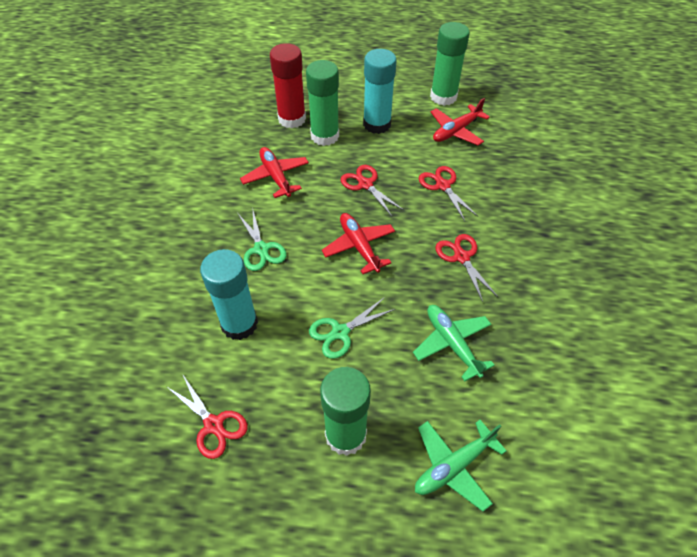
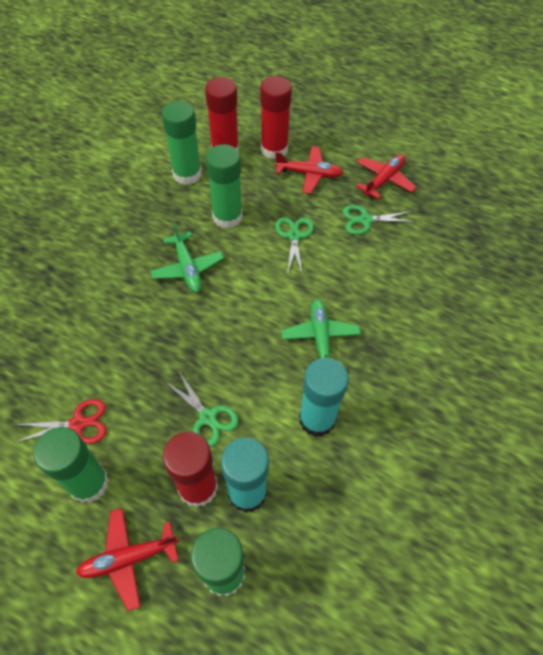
green glue stick: [306,60,339,146] [320,367,371,456] [430,22,470,106] = 3 -> [34,427,109,503] [162,101,201,185] [191,528,245,597] [206,144,243,229] = 4
green scissors: [238,207,286,271] [309,297,395,359] = 2 -> [166,370,238,447] [275,217,314,276] [342,205,416,235] = 3
red glue stick: [270,43,306,128] = 1 -> [163,432,218,508] [205,77,239,151] [260,76,292,159] = 3
red scissors: [167,375,248,459] [341,165,404,216] [419,166,478,221] [435,234,498,302] = 4 -> [14,399,107,444] = 1

